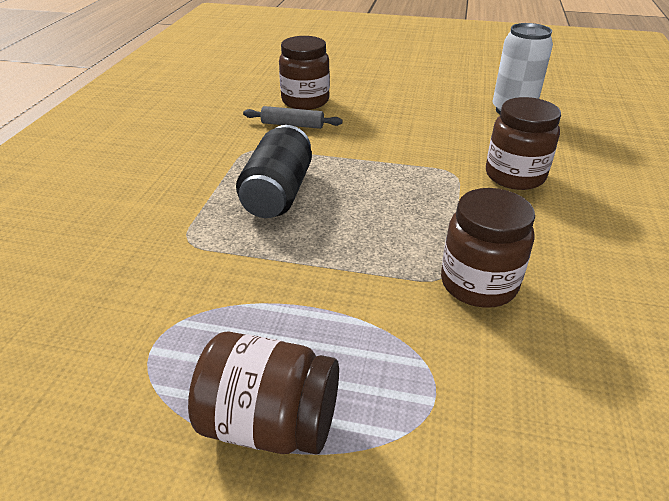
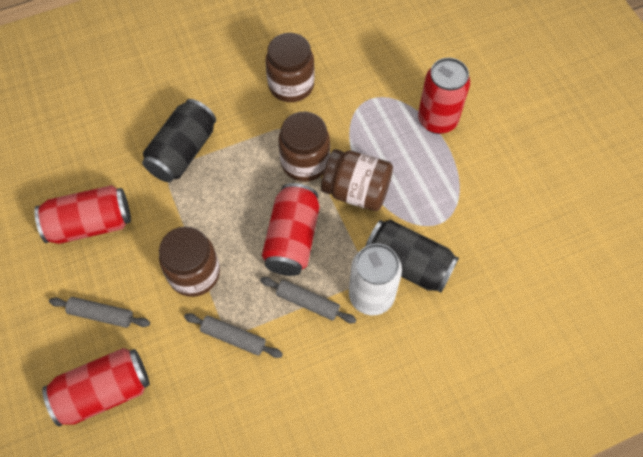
black can: [236,125,312,218] = 1 -> [142,99,216,182] [365,219,459,293] = 2
grey rolling pin: [243,106,343,129] = 1 -> [49,297,150,328] [184,313,283,358] [260,277,357,323] = 3
red can: none = 0 -> [34,185,131,244] [42,348,150,427] [262,183,319,276] [418,58,470,134] = 4

